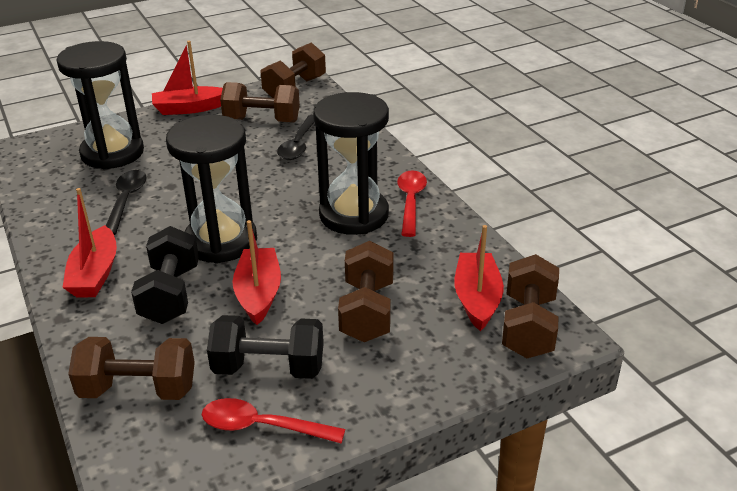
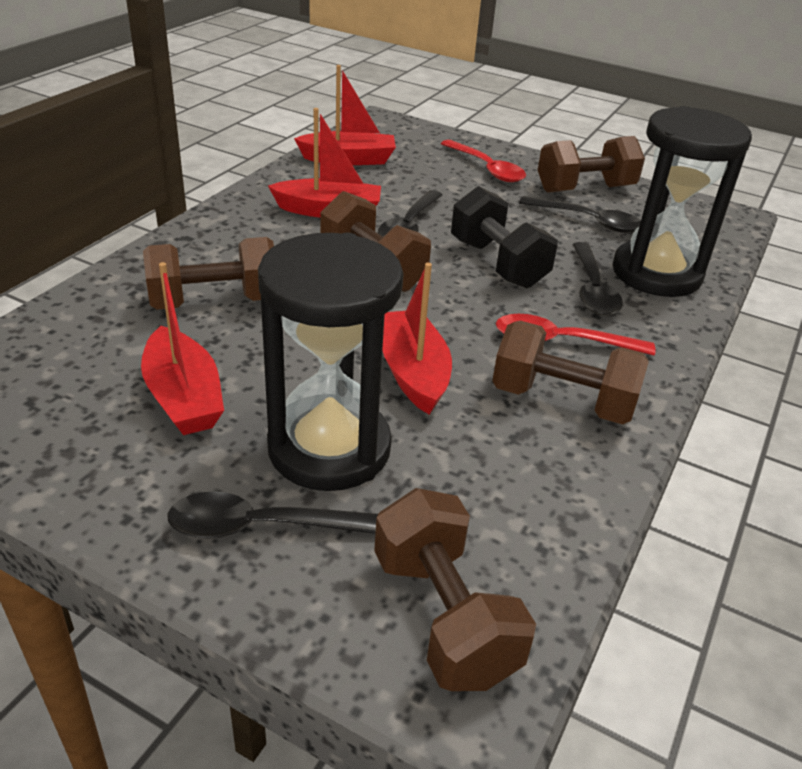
black dumbbell: [131,226,199,324] [207,315,324,379] = 2 -> [451,186,558,288] = 1
black hourglass: [56,41,144,170] [166,115,257,263] [313,92,389,235] = 3 -> [258,233,404,491] [612,106,752,297] = 2
black spoon: [106,170,147,235] [277,115,314,160] = 2 -> [167,491,378,539] [378,190,442,237] [519,196,641,233] [573,242,623,316] = 4

